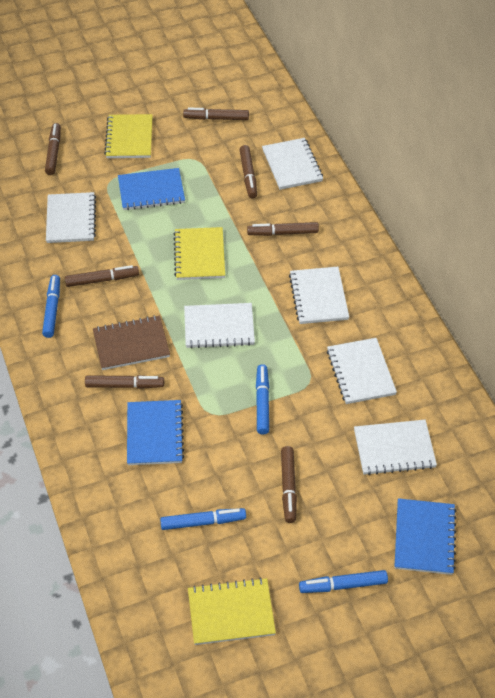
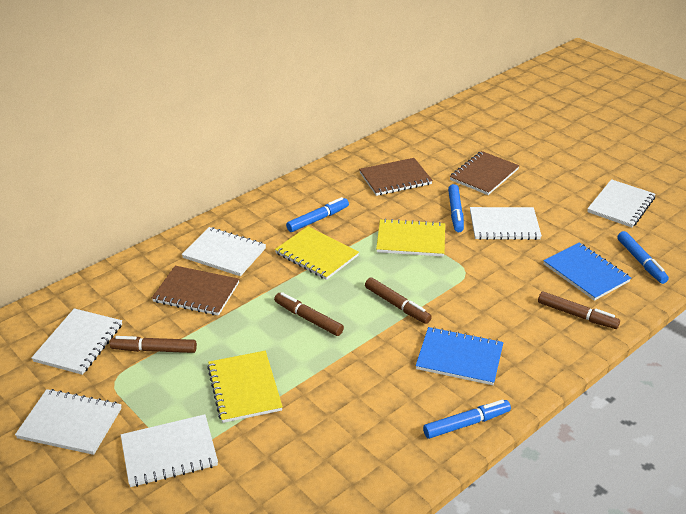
blue notebook: [118,168,185,210] [127,400,184,465] [395,498,456,575] = 3 -> [416,327,503,385] [543,243,631,301] = 2
brown marker: [45,123,61,175] [65,265,139,287] [85,375,164,389] [183,108,249,120] [239,145,257,198] [247,222,319,236] [281,446,297,523] = 7 -> [110,336,197,353] [274,292,344,336] [365,278,432,324] [538,292,620,329] = 4
brown notebook: [93,315,170,370] = 1 -> [152,266,239,316] [359,158,433,196] [450,151,520,195] = 3

